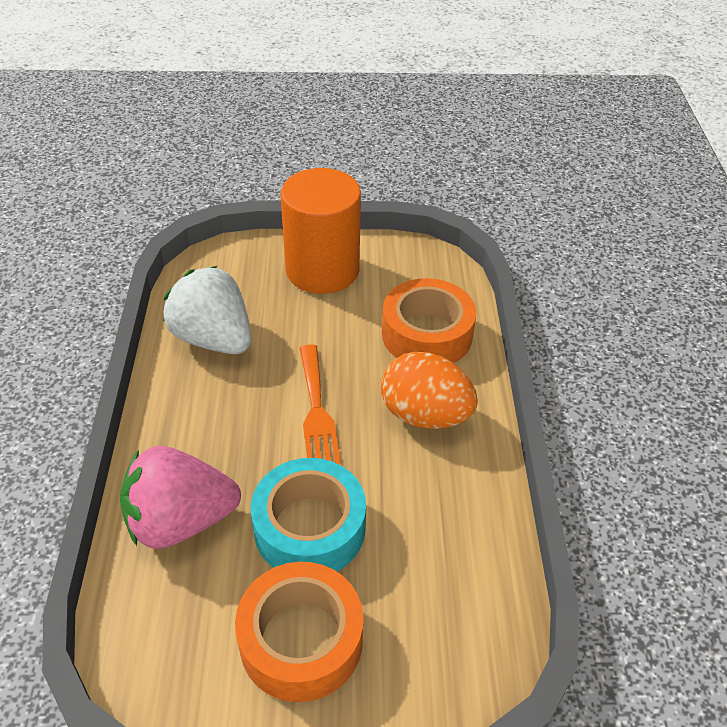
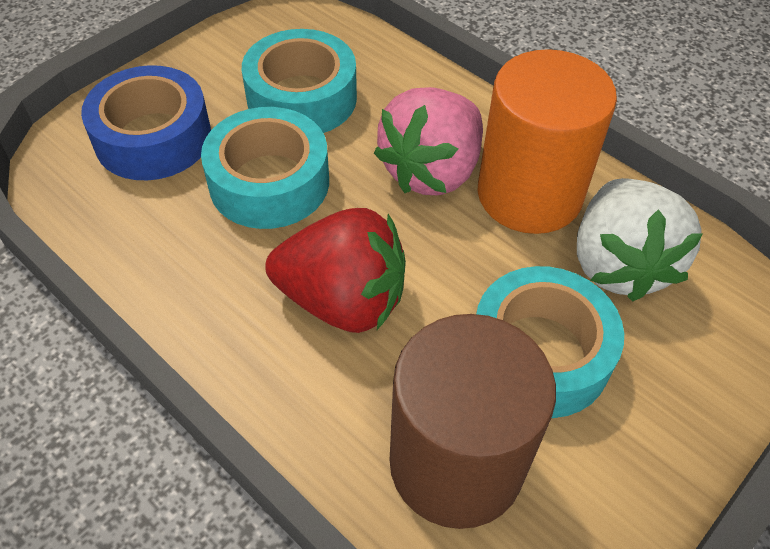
blue tape: none = 0 -> [81,65,211,180] = 1
brown cylinder: none = 0 -> [390,314,556,529] = 1
orange egg: [381,352,478,429] = 1 -> none = 0
orange fork: [300,345,341,465] = 1 -> none = 0
orange tape: [235,562,363,702] [382,278,476,363] = 2 -> none = 0
red strawberry: none = 0 -> [265,208,406,333] = 1
turquoise tape: [251,458,366,571] = 1 -> [201,107,329,229] [242,29,357,133] [476,266,624,418] = 3

